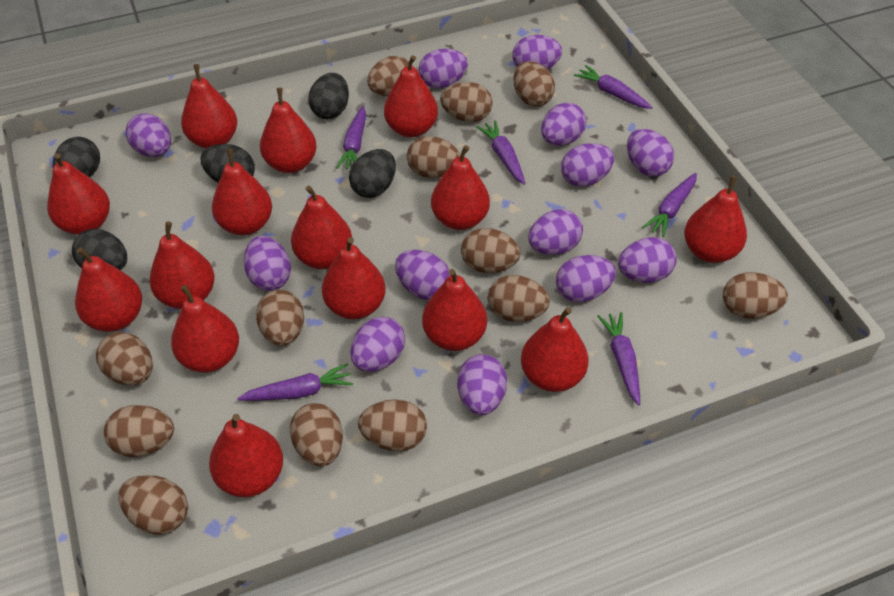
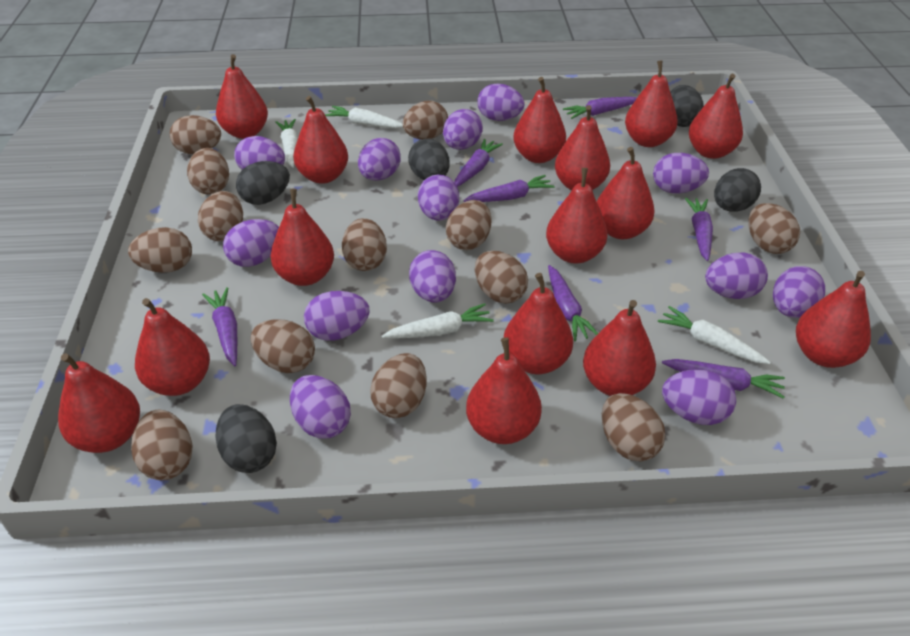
purple carrot: [237,363,353,401] [336,106,366,169] [476,121,526,185] [574,65,653,109] [597,312,640,406] [642,173,697,237] = 6 -> [202,287,237,366] [454,139,503,187] [463,175,555,202] [548,265,598,341] [563,97,637,119] [662,359,785,399] [685,198,713,261] = 7
white carrot: none = 0 -> [275,119,298,168] [325,106,403,128] [381,303,494,339] [658,306,771,364] = 4

